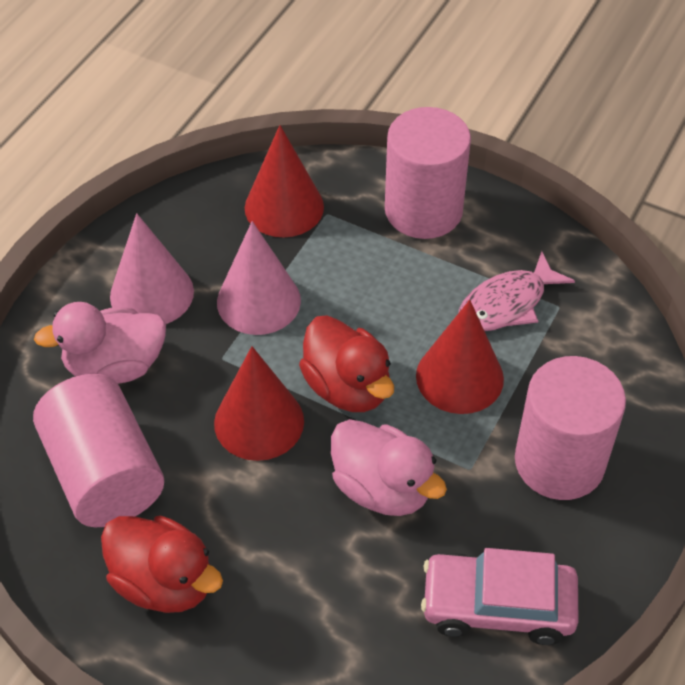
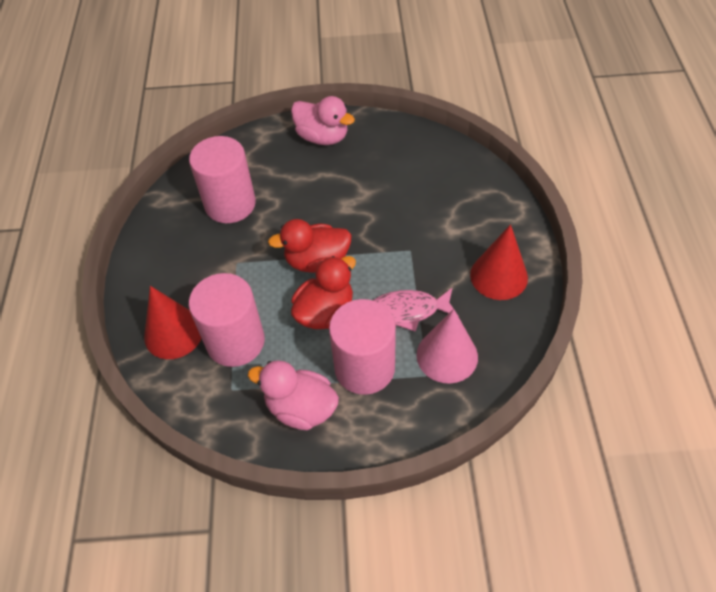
pink car: [421,548,579,645] = 1 -> none = 0
pink cone: [110,213,194,324] [217,221,301,335] = 2 -> [417,309,478,384] = 1
red cone: [214,346,304,461] [245,125,324,237] [416,300,504,414] = 3 -> [144,286,201,359] [470,224,528,300] = 2

